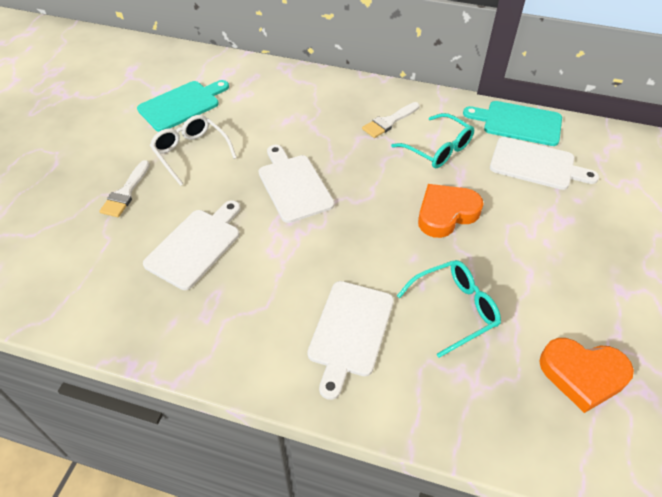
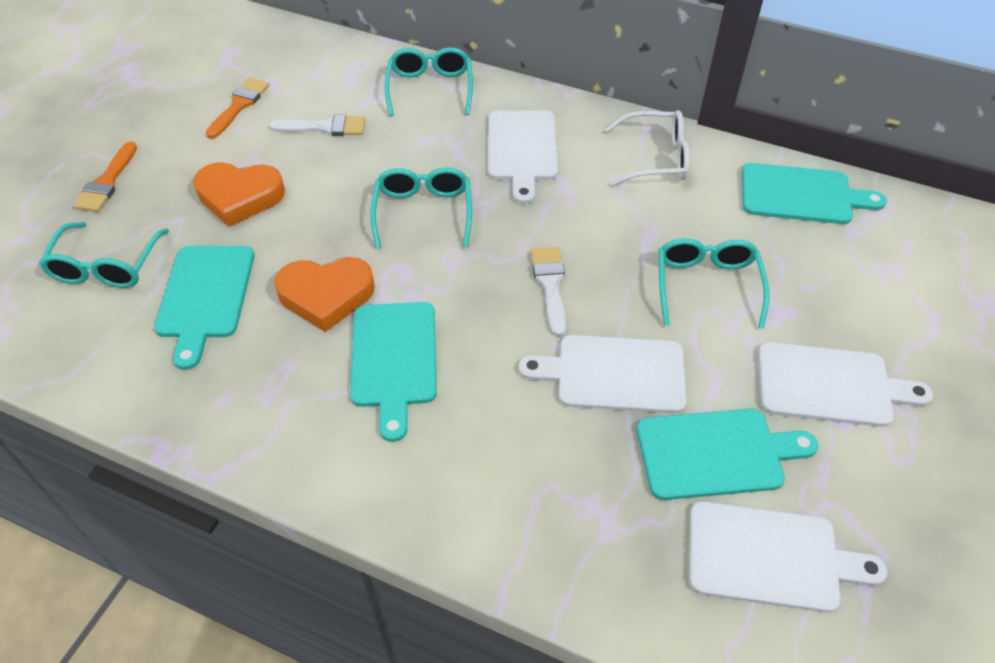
orange brush: none = 0 -> [73,141,137,212] [206,78,269,139] = 2
turquoise cutting board: [137,80,229,132] [463,101,562,146] = 2 -> [154,246,254,370] [350,302,437,442] [637,409,818,500] [742,163,887,224] = 4
turquoise glasses: [391,113,474,168] [397,260,501,358] = 2 -> [39,222,169,288] [370,167,472,249] [384,47,473,116] [659,238,770,328] = 4

